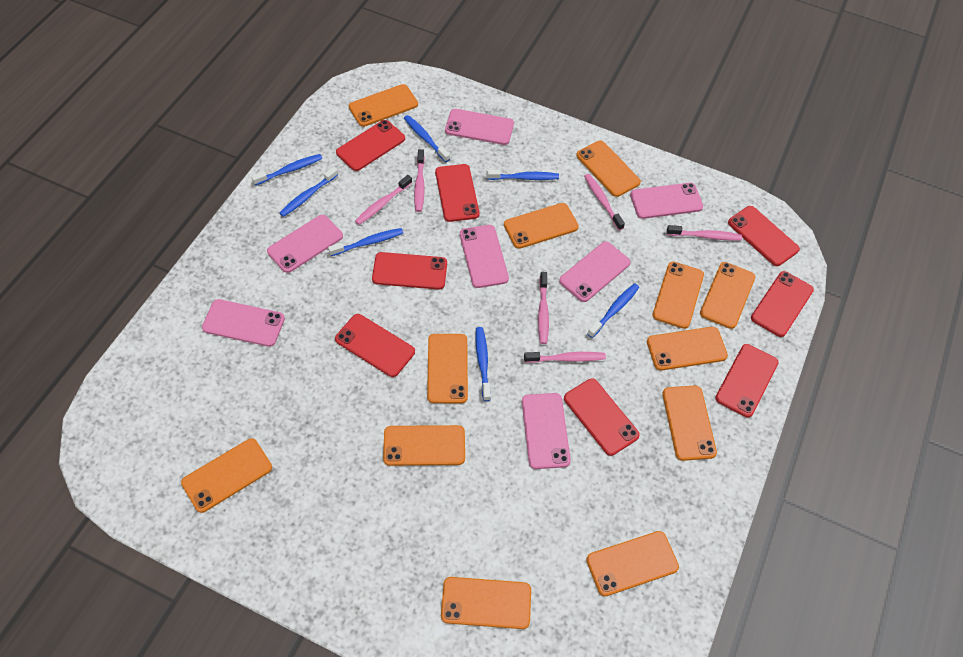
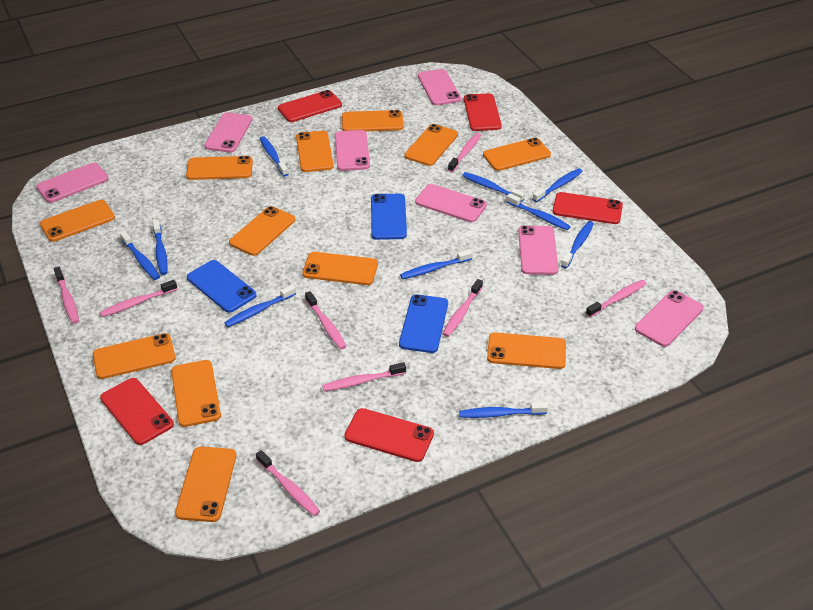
blue phone: none = 0 -> [187,260,257,313] [371,194,407,240] [399,294,448,353] = 3
blue toothbrush: [251,154,322,186] [279,167,338,217] [328,228,403,256] [404,115,450,162] [475,327,491,401] [486,170,559,180] [587,283,639,338] = 7 -> [120,231,160,280] [153,220,168,275] [224,285,296,327] [260,136,288,177] [400,249,472,279] [459,402,548,418] [462,172,525,202] [506,193,571,230] [532,168,583,202] [561,221,594,268] = 10
pink toothbrush: [355,175,412,225] [414,149,425,212] [524,352,606,363] [538,272,549,344] [584,174,625,230] [667,225,742,240] = 6 -> [54,267,79,324] [100,280,177,317] [256,450,320,516] [305,291,347,350] [322,362,406,391] [443,279,483,337] [448,133,481,172] [586,280,647,317] = 8
red phone: [335,314,415,377] [336,120,405,171] [372,252,447,290] [435,164,479,222] [564,378,640,456] [715,344,779,418] [728,206,800,266] [751,271,814,337] = 8 -> [100,378,174,445] [278,90,342,122] [344,408,434,462] [464,93,502,131] [552,192,623,224] = 5

